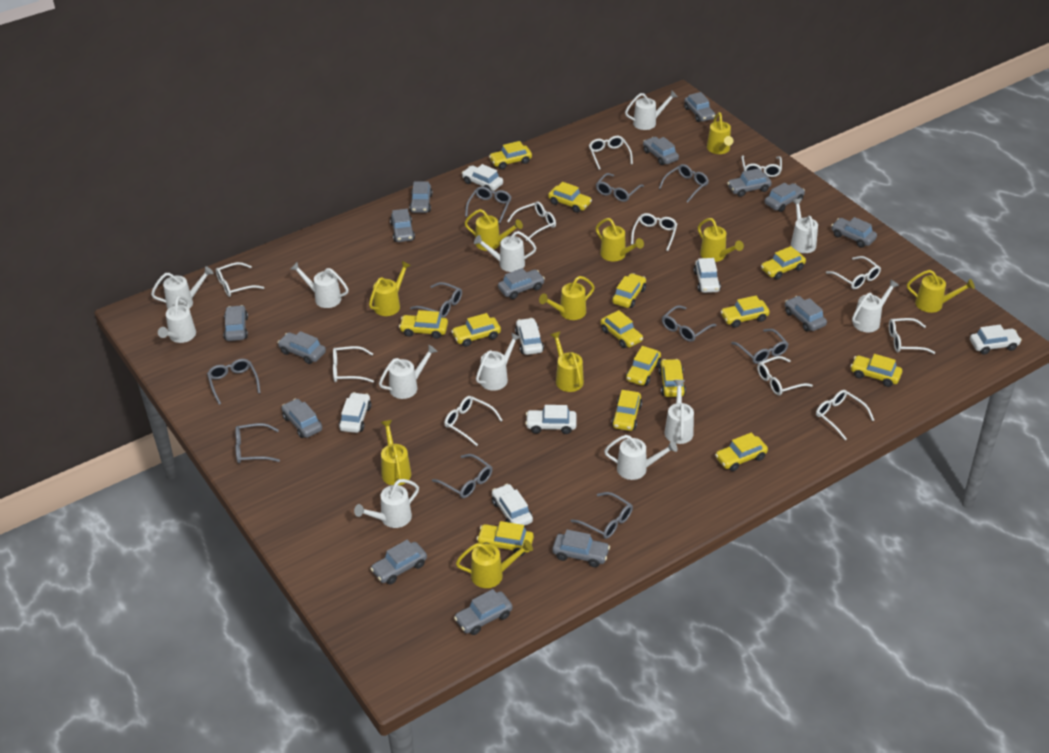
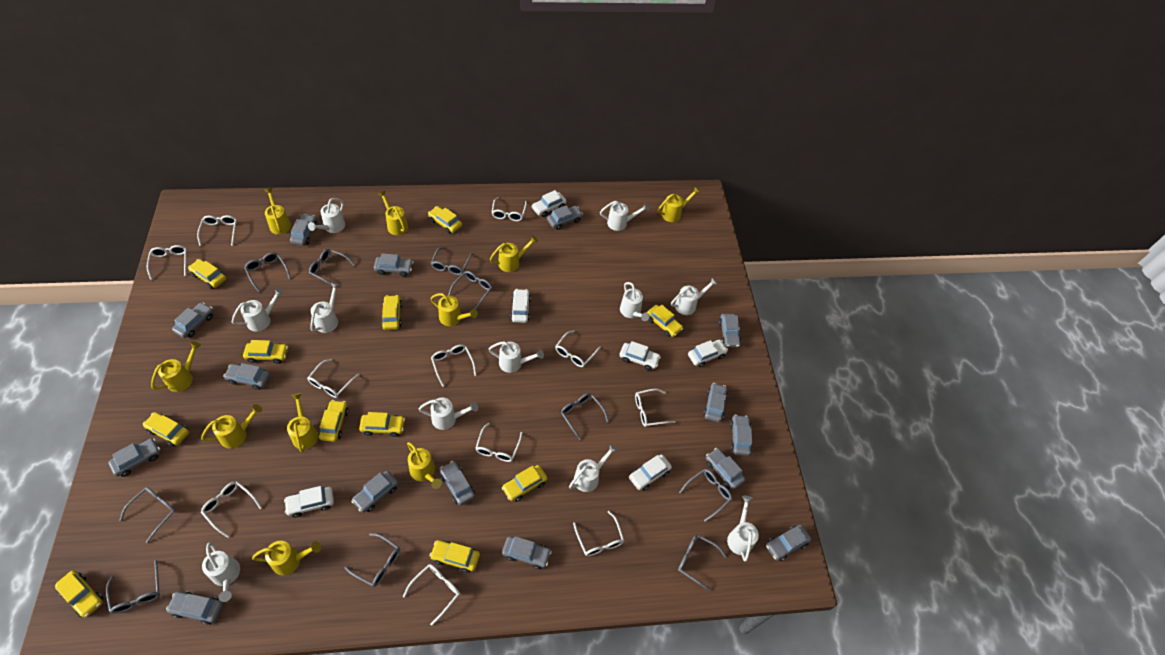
white car: [339,392,371,433] [462,164,503,191] [492,484,533,526] [515,318,544,355] [525,405,577,434] [694,258,721,293] [970,325,1022,355] = 7 -> [284,486,334,517] [510,289,531,323] [531,190,566,217] [620,341,661,370] [629,454,672,491] [688,340,728,367] = 6
white watering can: [151,266,213,309] [158,296,196,343] [290,262,349,308] [354,479,419,528] [379,345,438,399] [474,231,536,272] [476,332,521,391] [604,435,678,480] [625,91,677,130] [664,380,694,444] [791,198,818,253] [852,279,899,332] = 12 -> [202,542,240,602] [232,288,284,331] [308,198,345,233] [311,282,340,333] [419,398,478,430] [489,341,544,373] [569,444,618,492] [600,201,649,231] [620,282,650,321] [671,278,718,315] [727,496,759,561] = 11
yellow car: [399,310,448,339] [451,313,501,347] [477,521,534,556] [489,141,532,169] [548,182,592,213] [601,310,643,348] [611,390,642,431] [612,273,646,308] [626,346,661,385] [659,359,686,397] [715,433,768,471] [720,296,770,328] [761,246,806,280] [850,354,902,387] = 14 -> [55,571,104,618] [143,412,189,446] [188,259,226,289] [243,340,288,364] [319,400,349,442] [359,412,405,437] [381,295,402,330] [428,206,462,234] [429,540,480,573] [502,465,547,502] [647,305,683,337] = 11

